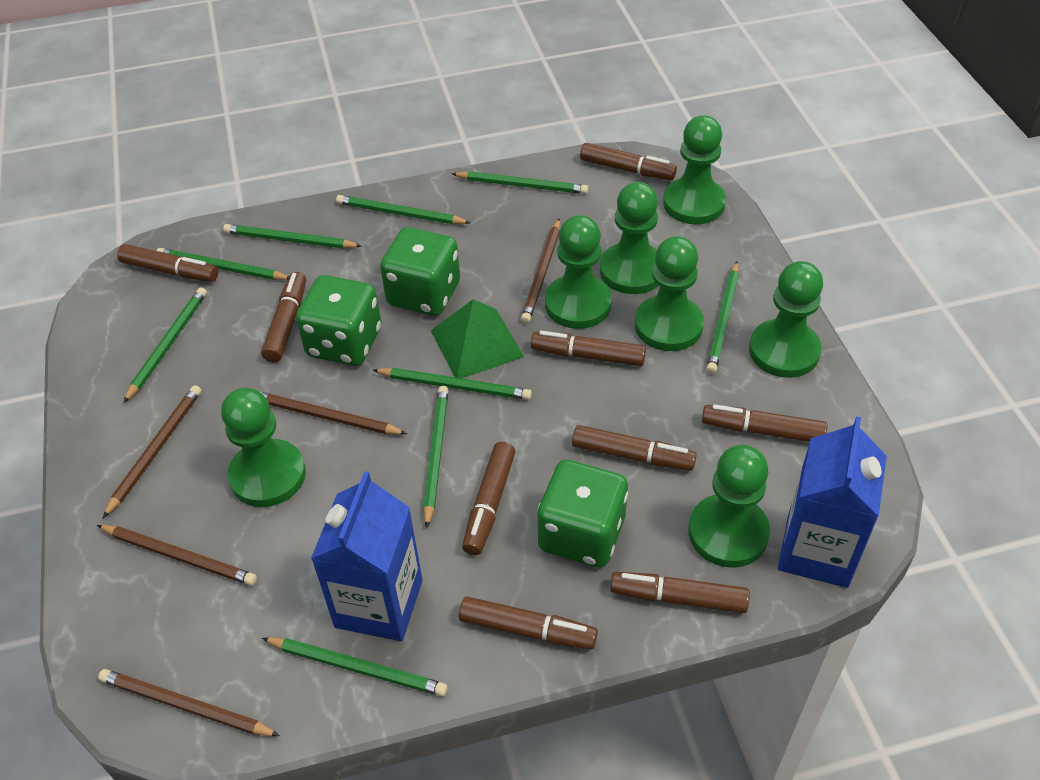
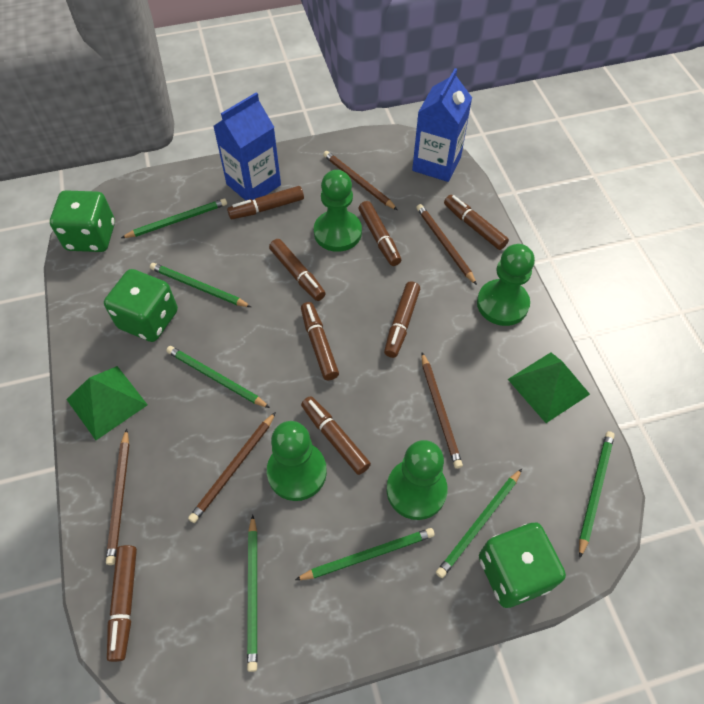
brown marker: [117,244,218,282] [261,272,306,363] [459,596,598,650] [462,442,516,555] [531,331,646,366] [572,425,697,471] [580,143,677,180] [610,572,750,613] [702,404,827,442] = 9 -> [107,545,137,662] [227,186,304,219] [269,239,326,301] [301,302,339,380] [301,396,371,475] [358,201,401,266] [384,281,420,358] [444,195,509,250] = 8
green pawn: [221,388,306,507] [545,215,612,329] [600,182,658,294] [635,236,704,351] [663,115,726,224] [688,445,770,568] [749,261,823,378] = 7 -> [267,421,327,501] [314,170,362,252] [387,440,448,520] [477,244,535,326] = 4
green pencil: [123,288,207,403] [157,248,289,280] [223,224,362,249] [262,637,448,696] [336,195,471,224] [373,368,532,400] [423,386,449,529] [452,171,588,194] [706,261,739,374] = 9 -> [121,198,227,238] [150,263,251,307] [166,346,270,408] [247,515,258,672] [295,528,435,580] [436,469,522,578] [579,431,615,558] = 7
green pyramid: [431,299,524,379] = 1 -> [66,366,148,440] [508,352,590,423] = 2

